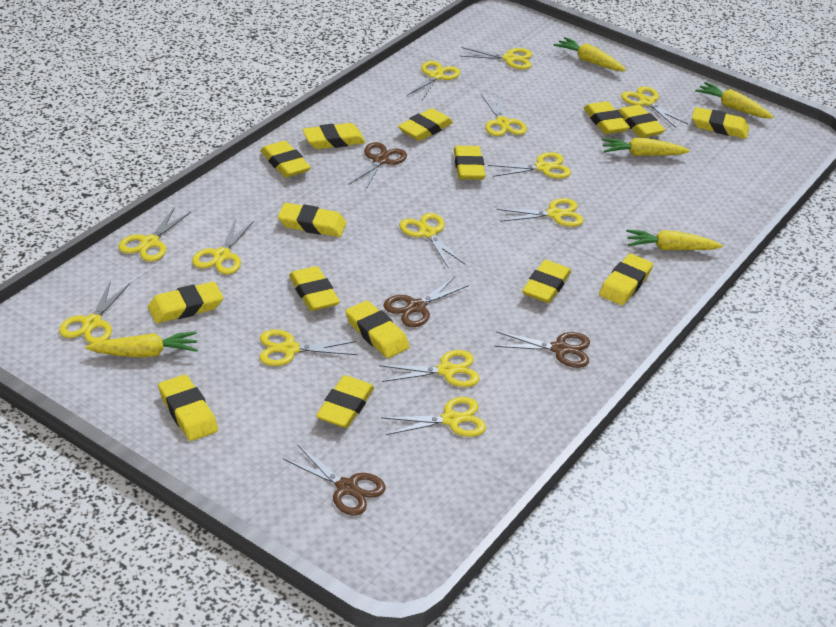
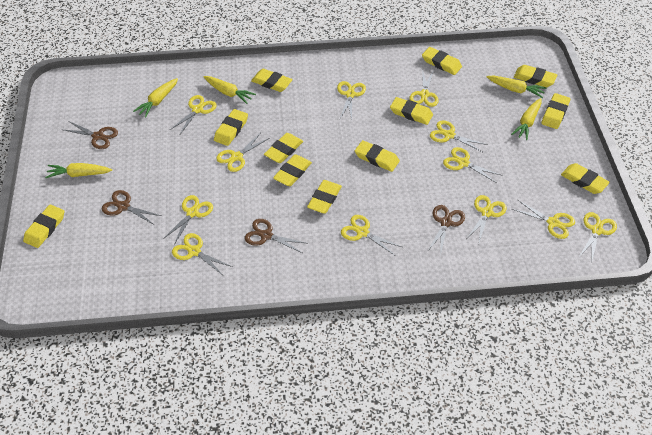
yellow eraser: [148,282,224,323] [158,375,218,441] [260,141,311,178] [278,203,346,237] [289,266,340,311] [302,123,366,149] [316,375,374,428] [346,301,410,358] [398,108,453,141] [454,146,486,180] [522,260,571,303] [584,101,630,134] [599,254,653,305] [618,105,665,138] [692,107,749,139] = 15 -> [23,204,64,248] [214,109,248,146] [251,69,293,92] [264,133,303,163] [273,154,312,186] [307,180,342,214] [355,140,400,172] [390,97,433,125] [422,47,462,75] [514,65,557,87] [541,93,570,129] [561,163,610,194] = 12
yellow scissors: [59,280,130,344] [118,207,191,262] [192,218,254,274] [260,330,357,366] [379,350,480,387] [381,397,486,437] [399,213,466,269] [407,61,460,100] [460,47,532,70] [481,93,527,136] [488,152,571,179] [497,198,584,227] [621,86,688,128] = 13 -> [163,195,213,245] [170,95,217,134] [172,233,233,276] [216,134,269,172] [337,81,366,120] [341,215,402,255] [409,69,439,107] [430,120,488,152] [443,147,501,183] [466,195,507,242] [512,200,575,239] [578,212,617,260] = 12

